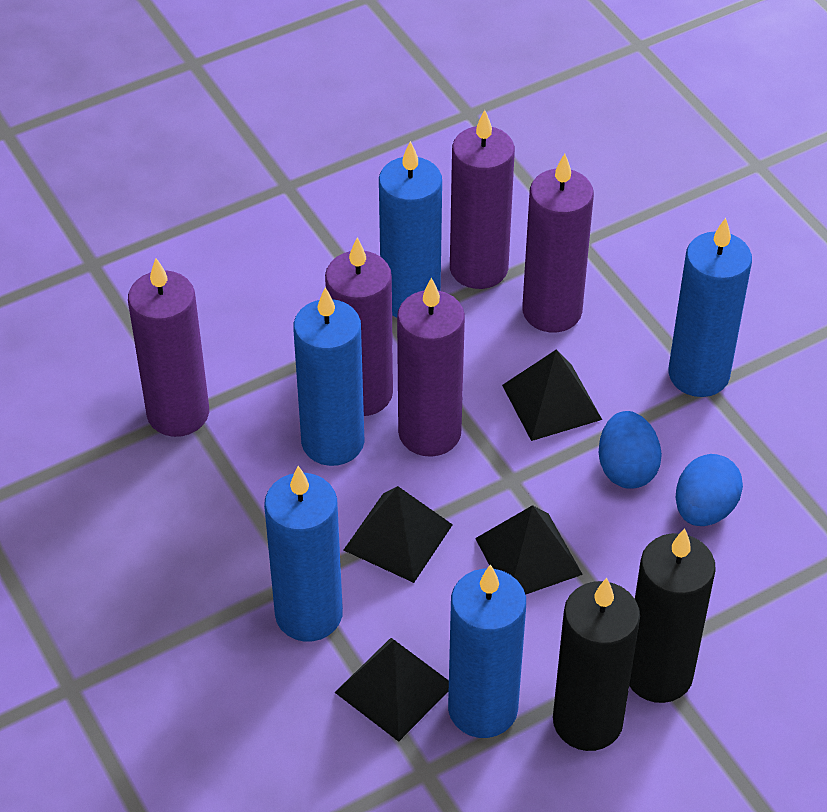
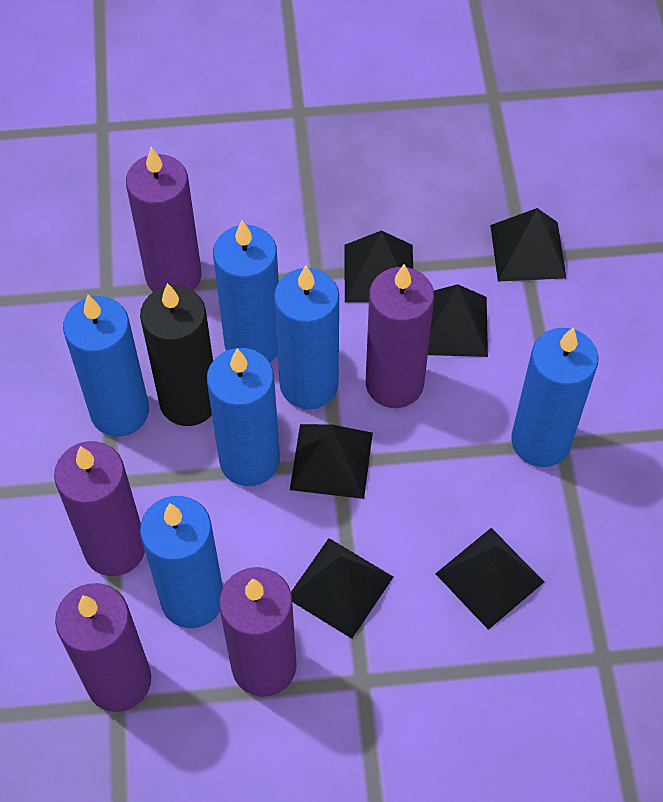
black candle: [553,578,640,751] [629,528,716,703] = 2 -> [140,283,213,426] = 1
black pyramid: [334,638,449,742] [344,486,453,583] [475,505,583,595] [502,350,602,441] = 4 -> [290,424,373,499] [291,538,393,639] [344,231,413,302] [428,284,488,357] [435,528,544,630] [490,208,567,282] = 6
blue candle: [264,466,343,642] [293,287,365,466] [379,141,442,317] [448,564,526,738] [668,218,752,397] = 5 -> [63,295,149,437] [140,496,223,628] [207,348,280,486] [213,221,279,362] [274,265,339,409] [511,328,598,467] = 6
blue egg: [599,411,662,489] [676,454,743,526] = 2 -> none = 0

